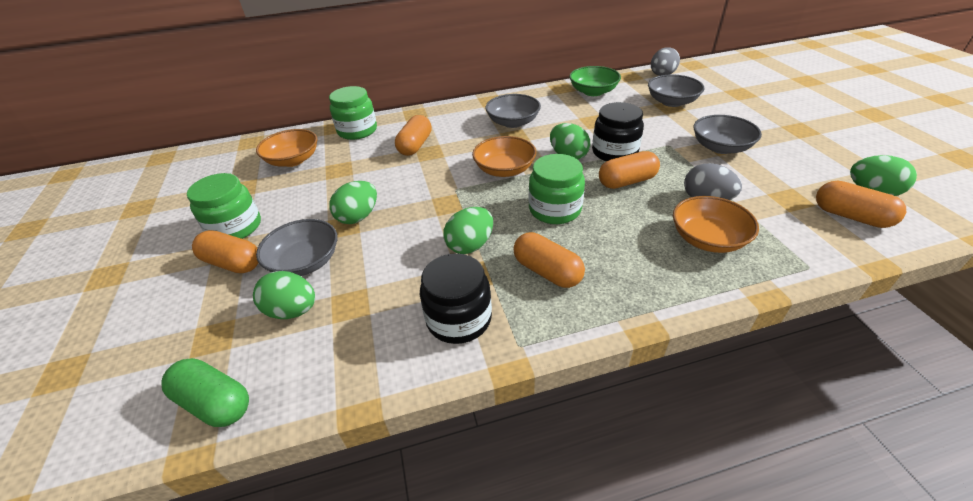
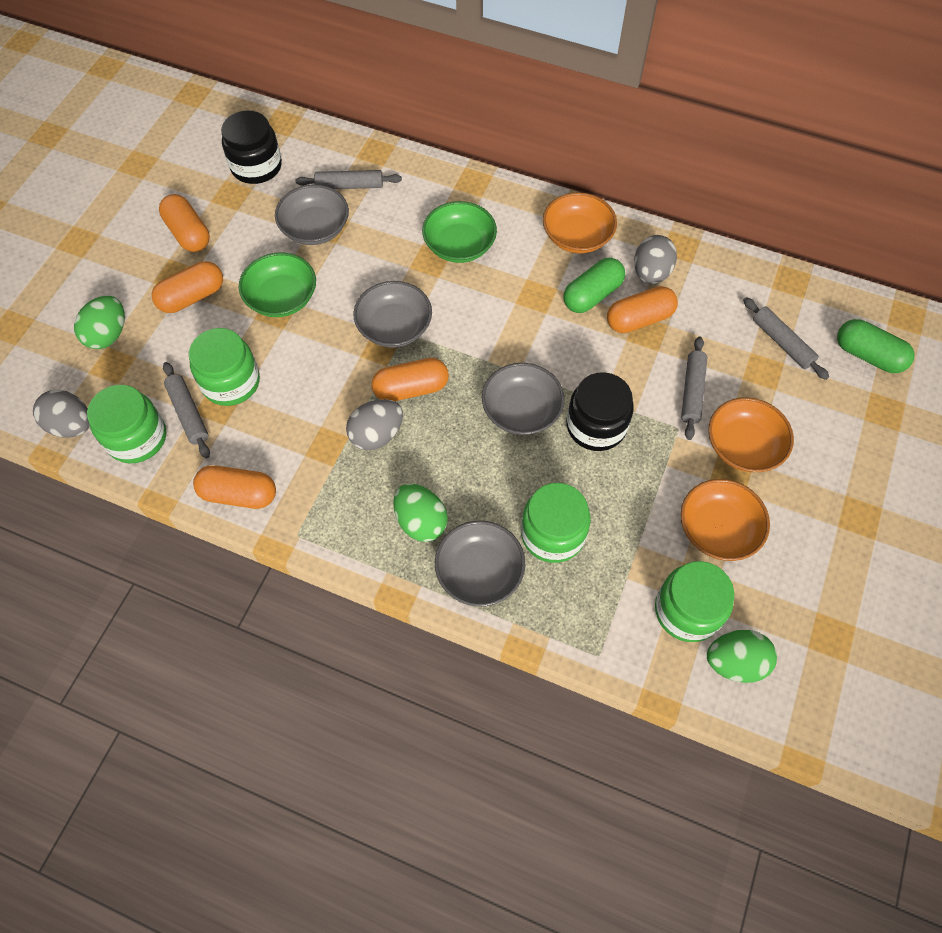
green bowl: [569,66,621,96] = 1 -> [239,253,316,317] [422,201,497,263] = 2
green capsule: [161,358,249,427] = 1 -> [564,258,625,313] [837,319,915,373] = 2
green egg: [253,271,315,319] [329,181,377,224] [443,207,493,254] [550,123,590,159] [850,155,917,196] = 5 -> [74,296,125,349] [393,484,448,542] [707,630,777,683] = 3
green jar: [187,173,261,239] [329,86,377,140] [529,154,585,224] = 3 -> [87,385,166,463] [189,328,260,406] [521,483,591,563] [655,561,734,642] = 4
grey egg: [651,47,680,76] [684,163,742,200] = 2 -> [33,390,90,437] [346,399,403,450] [634,235,677,284] = 3
grey rolling pin: none = 0 -> [163,362,210,458] [295,170,402,189] [681,337,707,440] [743,297,829,380] = 4

